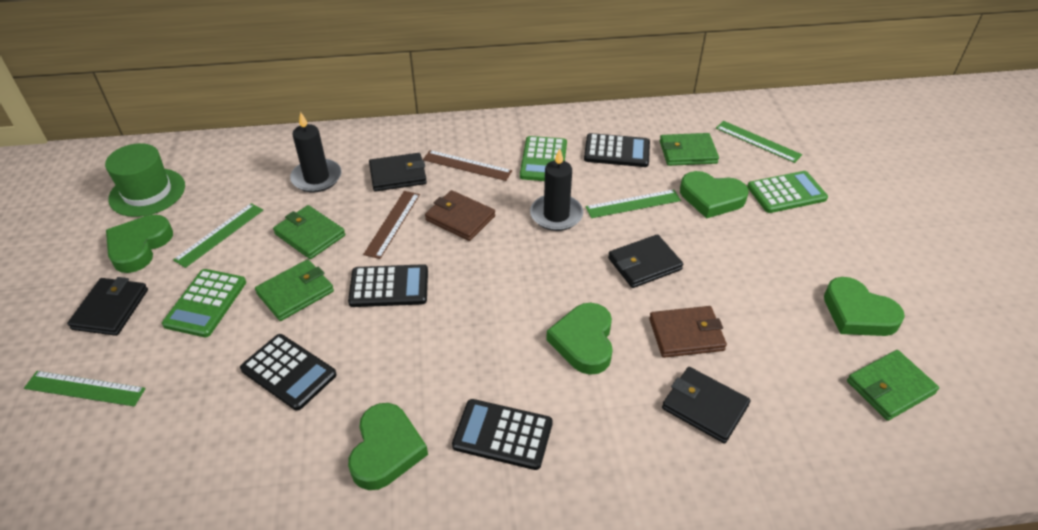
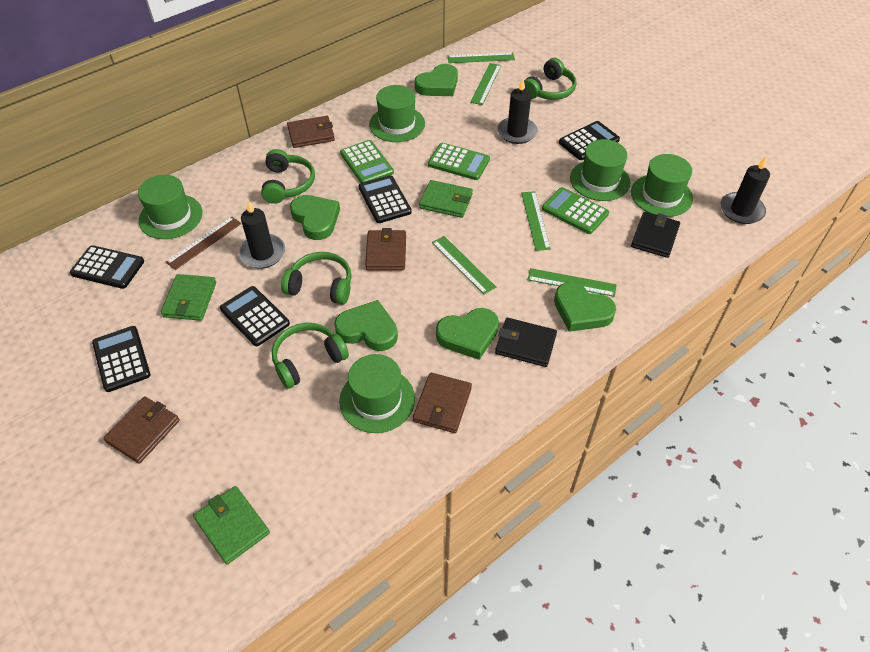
black calculator: [240,334,337,411] [348,264,428,307] [452,399,553,470] [584,133,650,167] = 4 -> [70,245,144,289] [92,326,150,392] [220,286,290,346] [358,175,412,223] [559,121,620,160] = 5
black candle: [290,112,342,192] [530,148,583,231] = 2 -> [238,200,285,269] [497,78,538,144] [720,157,770,224] = 3
black wallet: [67,277,148,336] [369,153,427,192] [608,234,683,288] [662,367,751,443] = 4 -> [495,318,557,367] [631,212,680,258] = 2
brown ruler: [363,191,420,259] [423,150,512,181] = 2 -> [166,216,241,270] = 1
brown wallet: [425,190,495,241] [649,306,727,358] = 2 -> [103,396,180,463] [287,116,335,148] [365,228,406,270] [413,373,472,433] = 4
green hat: [105,143,185,217] = 1 -> [138,175,203,239] [339,354,415,433] [369,85,425,142] [570,139,630,201] [631,154,693,217] = 5
green headphones: none = 0 -> [261,149,315,204] [272,323,349,389] [281,252,351,305] [524,58,577,100] = 4
green ruler: [24,371,146,406] [173,203,263,268] [585,189,681,218] [716,121,802,163] = 4 -> [432,236,496,294] [448,53,515,63] [470,63,501,105] [521,191,551,251] [528,268,617,297] = 5
green wallet: [255,259,334,321] [273,205,345,259] [660,133,719,166] [847,350,939,421] = 4 -> [161,274,216,321] [193,486,270,565] [419,180,473,218] = 3

